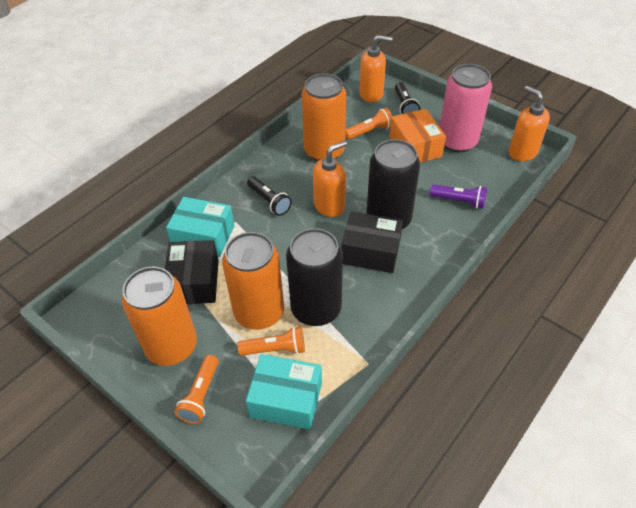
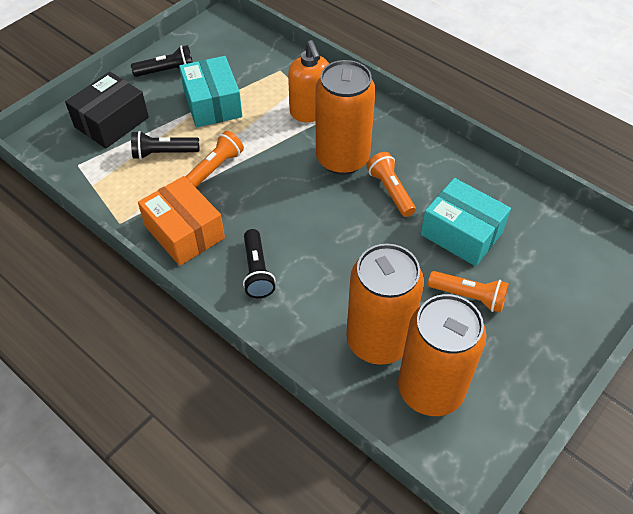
black box: [165,240,219,304] [341,211,403,273] = 2 -> [65,72,149,149] = 1
black can: [286,228,343,326] [366,139,420,229] = 2 -> none = 0
black flashlight: [247,176,292,216] [395,82,420,114] = 2 -> [131,45,193,77] [131,131,200,160] [243,229,275,298] = 3
orange soap dispenser: [313,141,347,217] [359,35,392,102] [509,86,550,161] = 3 -> [288,40,329,122] = 1
pink can: [439,64,492,153] = 1 -> none = 0
purple flashlight: [430,184,487,209] = 1 -> none = 0

